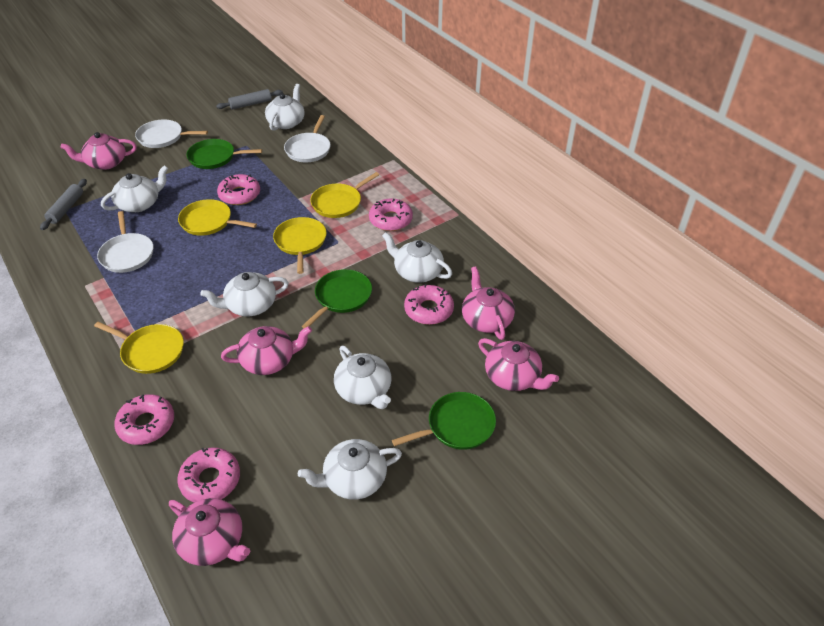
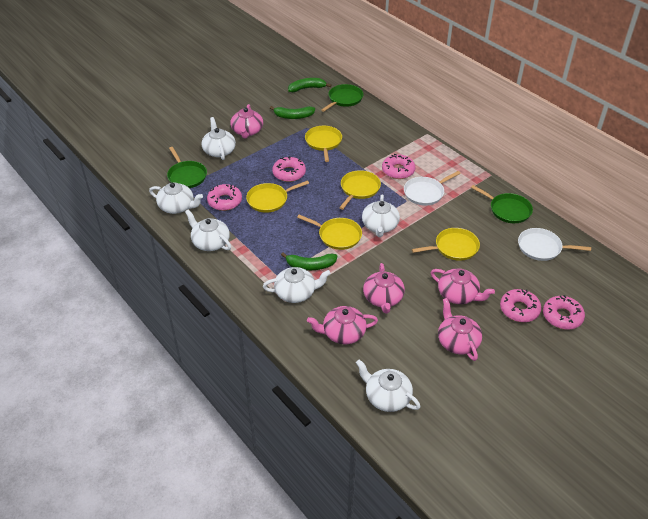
green banana: none = 0 -> [270,106,315,119] [281,252,337,270] [288,78,331,92] = 3
grey rolling pin: [40,179,87,230] [216,89,283,110] = 2 -> none = 0
white pan: [97,211,153,273] [135,119,208,148] [284,115,331,162] = 3 -> [404,171,460,206] [518,228,591,261] = 2
yellow pan: [94,322,184,374] [178,199,257,236] [273,217,327,274] [310,172,379,218] = 4 -> [246,180,309,213] [297,215,362,250] [305,126,342,162] [339,170,381,210] [412,228,480,261] = 5

